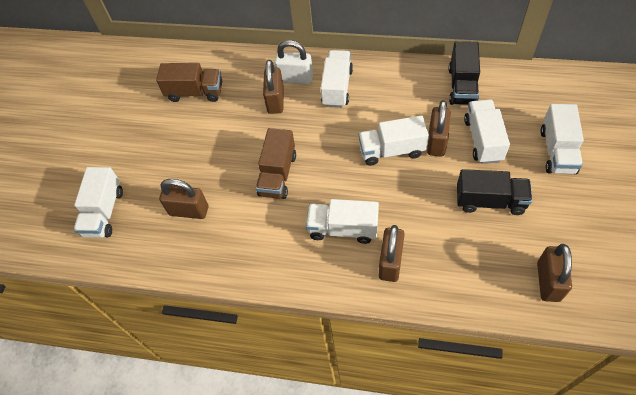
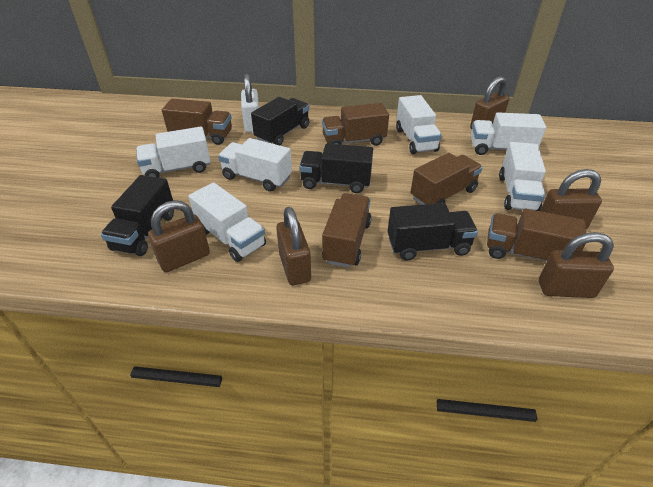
black truck: [449,41,480,105] [457,169,532,215] = 2 -> [101,175,174,256] [251,97,309,145] [299,144,373,193] [388,203,478,261] = 4
brown truck: [156,63,222,102] [256,128,296,199] = 2 -> [162,98,232,145] [322,103,389,146] [322,193,371,268] [411,153,483,205] [487,209,586,261] = 5

